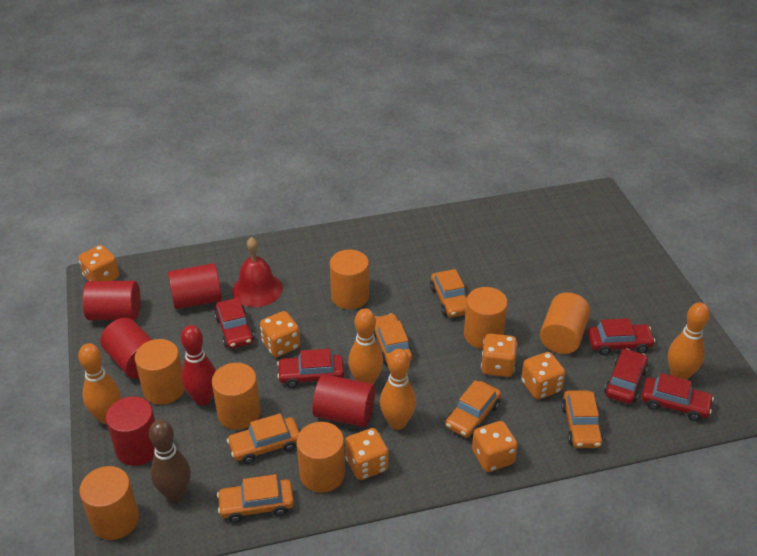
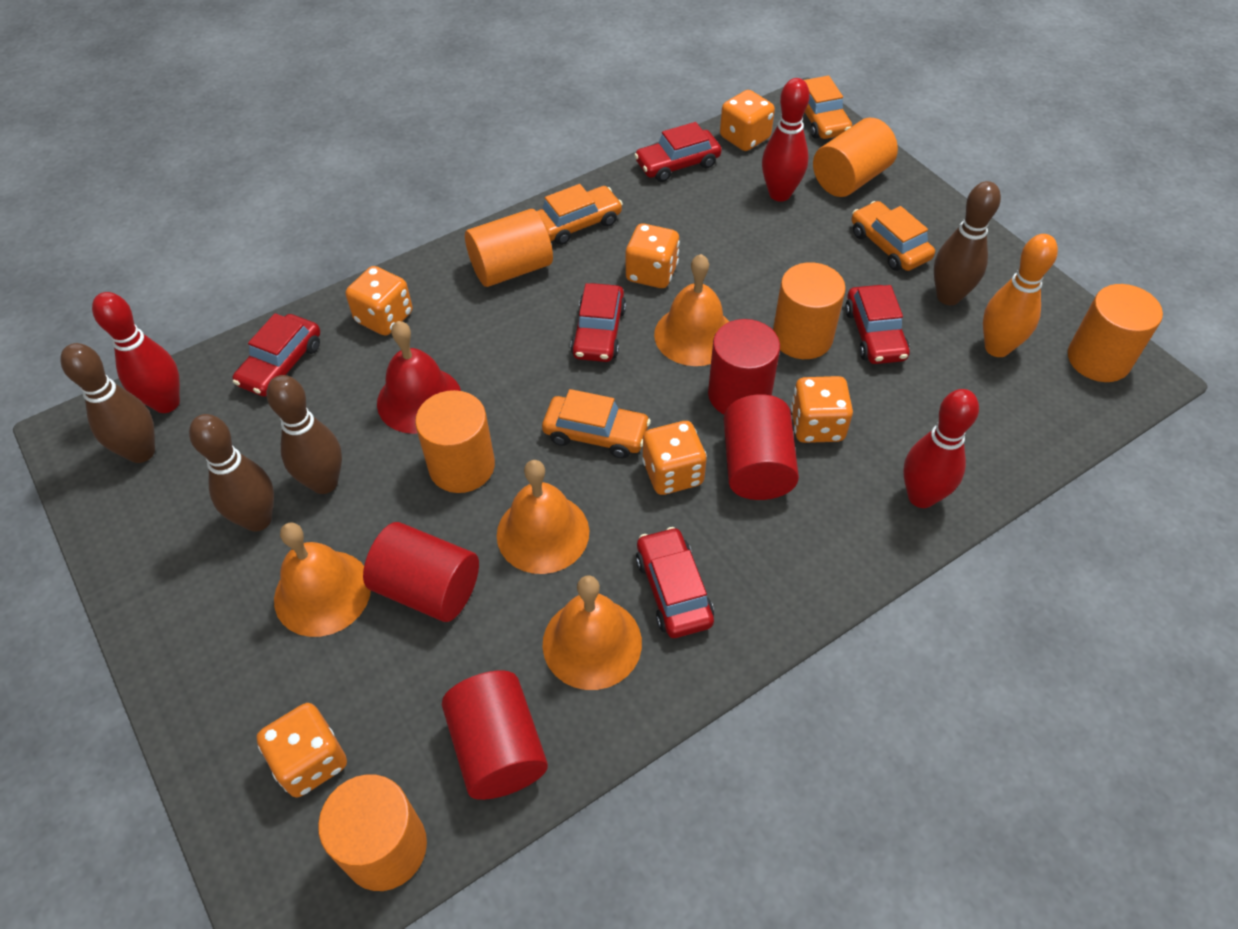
brown bowling pin: [149,420,191,502] = 1 -> [61,343,155,463] [189,414,274,532] [267,375,342,494] [934,181,1001,305] = 4
orange bell: none = 0 -> [274,522,371,637] [497,460,589,574] [543,575,642,690] [654,254,729,366] = 4
orange bowling pin: [78,343,121,424] [348,309,383,384] [380,349,416,430] [668,302,710,380] = 4 -> [983,234,1058,357] = 1
orange car: [217,474,294,523] [227,413,300,464] [374,313,413,364] [430,269,467,317] [445,380,501,438] [561,390,603,448] = 6 -> [536,184,623,245] [542,389,651,459] [804,75,852,139] [852,201,935,271] = 4
orange cylinder: [79,466,139,540] [135,339,185,405] [212,363,261,430] [297,422,345,493] [330,250,369,309] [464,287,508,349] [540,292,591,354] = 7 -> [318,774,427,891] [415,390,495,493] [465,209,553,287] [773,262,846,359] [813,118,898,197] [1068,284,1163,382] = 6
red bowling pin: [181,325,216,406] = 1 -> [92,292,180,413] [762,78,810,202] [903,389,979,508] = 3
red cylinder: [82,281,141,320] [100,318,152,379] [106,396,155,466] [168,263,222,309] [312,374,375,427] = 5 -> [363,522,479,622] [442,670,548,800] [708,319,780,414] [724,394,799,500] = 4

